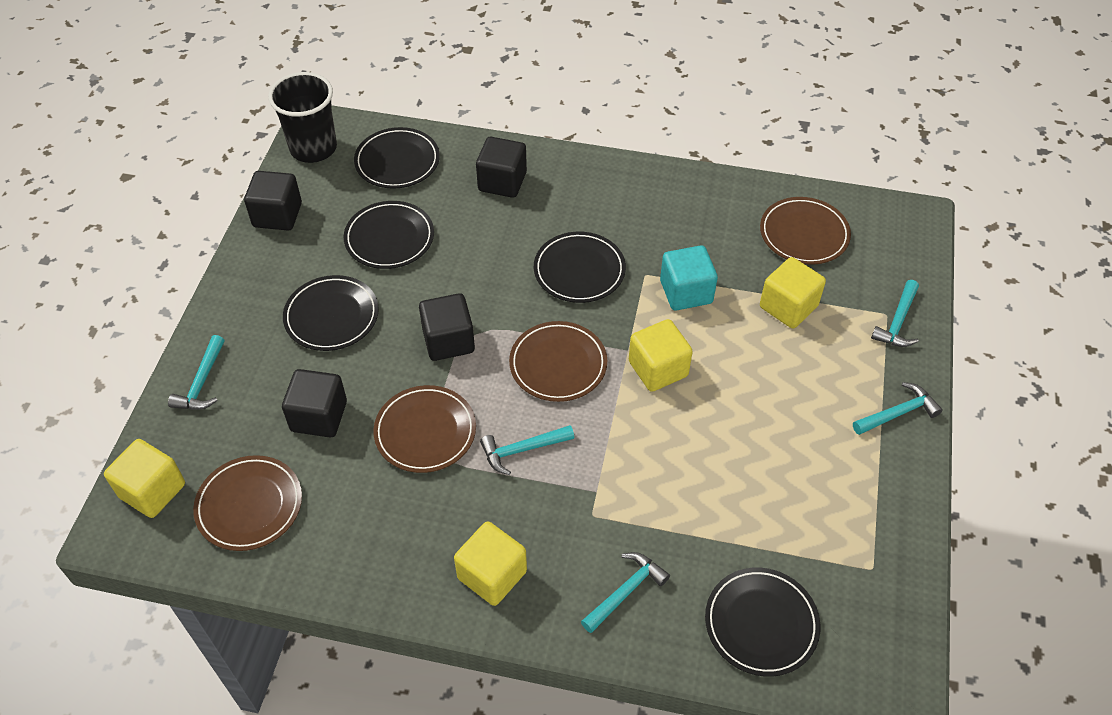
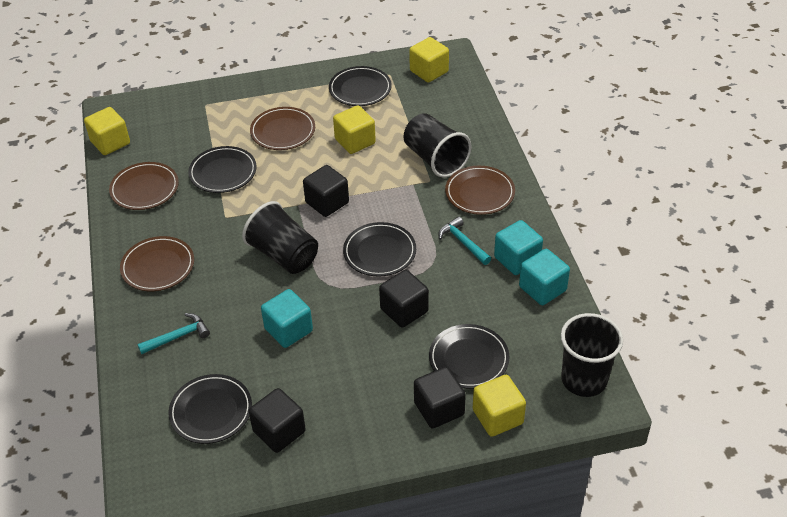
black cup: [268,72,337,163] = 1 -> [242,201,318,274] [403,113,471,177] [561,313,623,397] = 3
turquoise cube: [660,245,718,310] = 1 -> [261,289,313,348] [494,220,543,275] [519,249,570,305] = 3
turquoise hammer: [168,335,225,410] [480,425,574,475] [581,552,670,633] [853,382,943,435] [871,280,919,347] = 5 -> [137,313,210,354] [439,216,491,265] = 2

